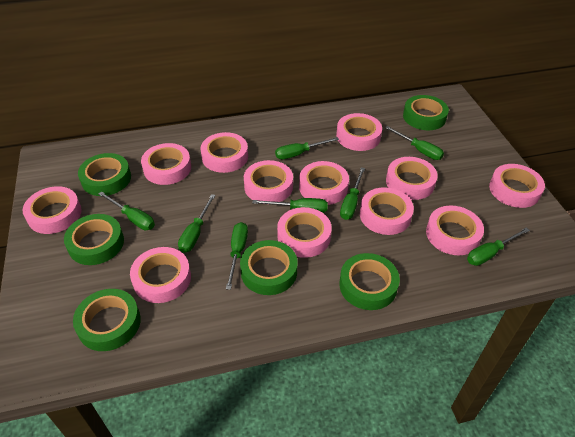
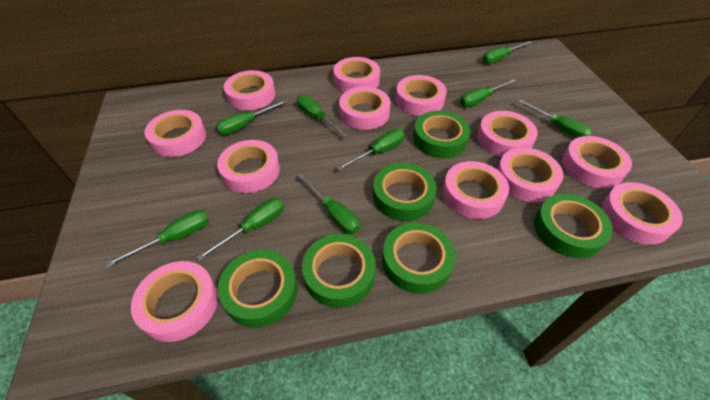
green screwdriver: [99,191,155,230] [178,194,216,253] [226,222,248,290] [252,198,328,213] [275,137,339,159] [340,167,365,220] [385,126,444,160] [467,227,530,266] = 8 -> [106,210,209,268] [196,198,284,261] [216,100,287,135] [297,95,348,137] [297,173,360,234] [337,129,405,171] [460,79,516,107] [482,41,532,64] [518,99,593,138] = 9

